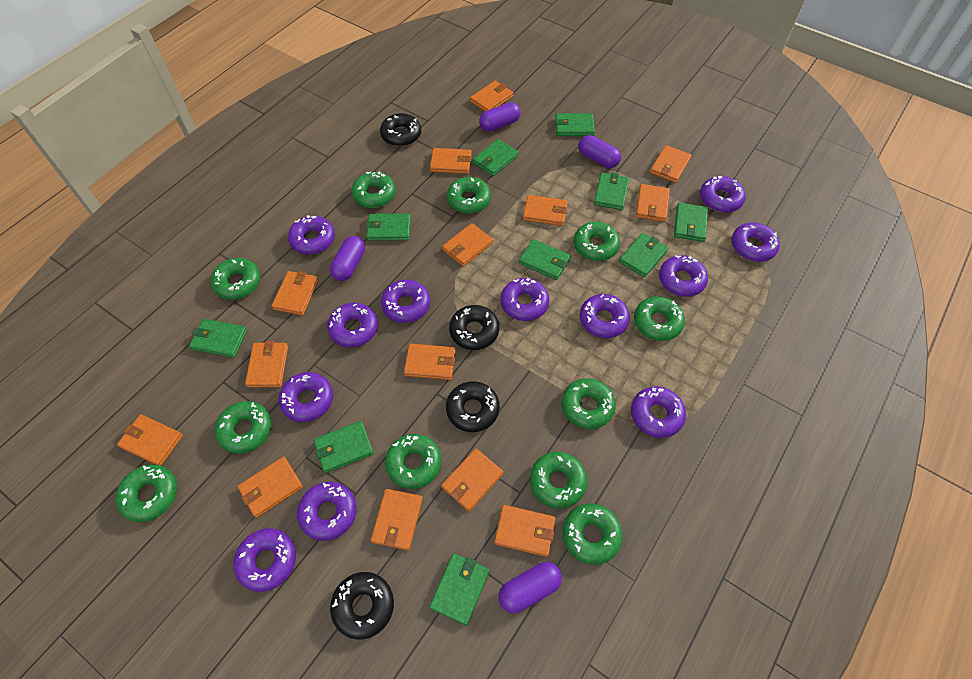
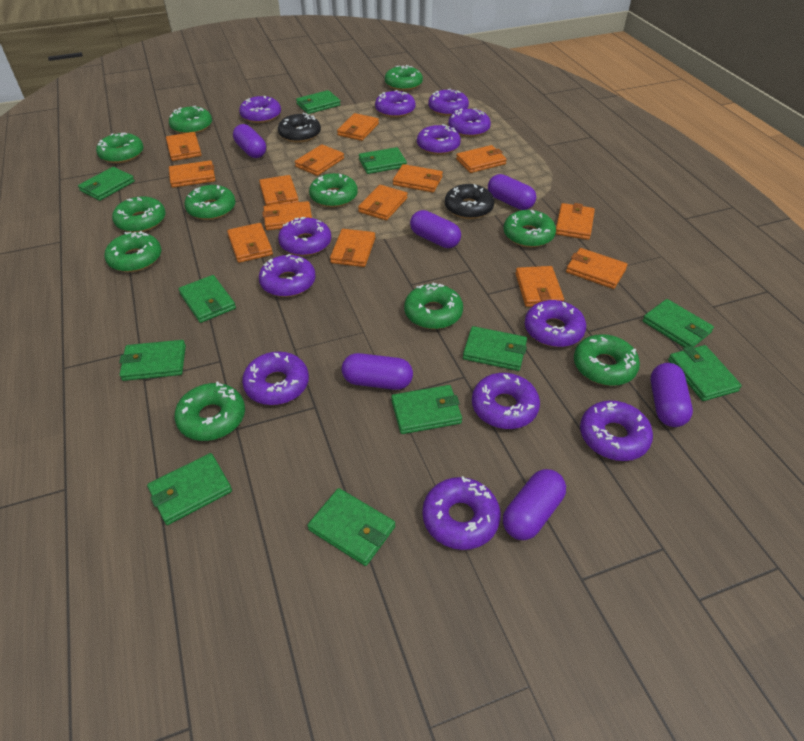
black donut: [330,572,394,640] [380,113,421,146] [446,381,500,432] [449,305,499,350] = 4 -> [278,113,321,143] [445,184,494,219] = 2
green wallet: [189,319,247,358] [314,421,374,473] [366,214,411,241] [429,553,490,626] [473,139,519,176] [519,239,571,280] [555,113,595,136] [594,172,629,210] [619,233,668,277] [674,202,708,242] = 10 -> [78,167,135,201] [119,340,186,381] [147,453,232,525] [179,275,236,323] [296,90,341,114] [307,488,395,566] [359,147,407,174] [391,385,462,434] [463,326,527,371] [642,299,714,348] [668,345,742,401] = 11
purple capsule: [330,236,365,281] [479,102,521,132] [498,562,562,613] [578,135,621,168] = 4 -> [233,124,266,158] [342,353,413,390] [410,210,461,248] [488,174,536,210] [503,469,566,540] [650,363,693,427] = 6

